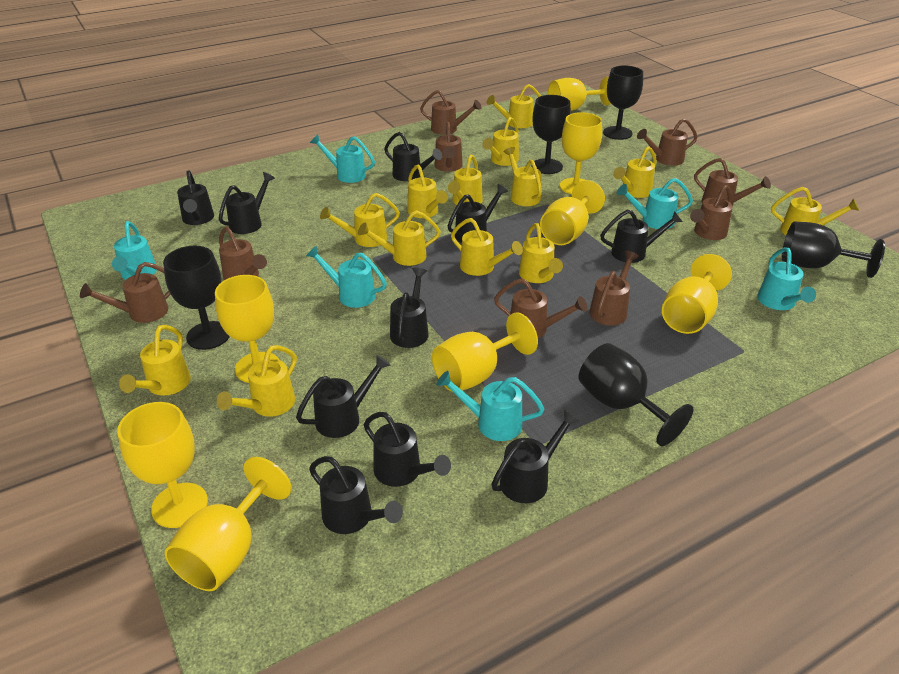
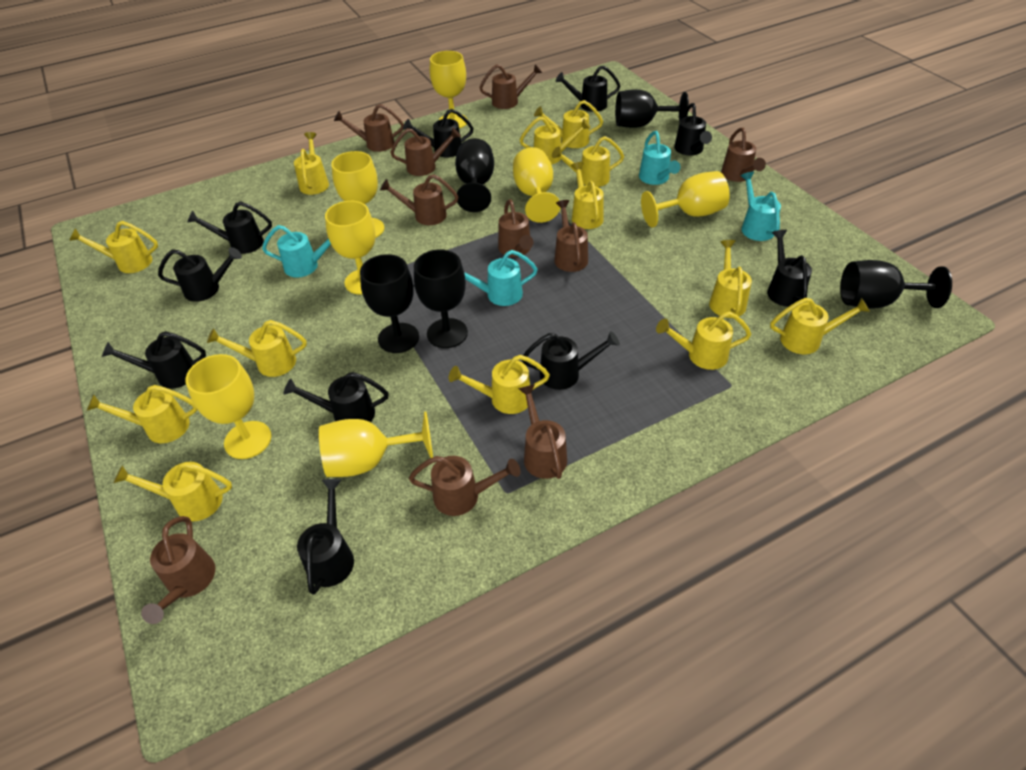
brown watering can: [80,262,171,323] [219,227,267,280] [420,90,482,135] [434,122,463,172] [494,278,587,338] [589,251,639,326] [637,118,698,166] [690,185,733,240] [694,158,771,206] = 9 -> [141,516,216,624] [334,104,404,152] [380,174,459,225] [390,127,461,176] [409,456,521,516] [479,64,542,109] [498,199,534,257] [518,384,567,479] [554,200,588,272] [721,127,766,182] = 10
turquoise watering can: [112,221,157,280] [306,246,387,308] [310,134,375,183] [436,371,544,441] [617,178,693,229] [757,248,816,310] = 6 -> [262,225,331,277] [464,250,538,306] [639,131,681,185] [740,172,781,241] = 4
yellow goblet: [117,402,208,528] [165,457,292,591] [215,275,279,383] [432,312,538,392] [540,180,605,245] [548,77,611,111] [560,112,602,194] [662,254,732,334] = 8 -> [185,354,271,459] [319,412,433,477] [325,201,375,295] [331,151,384,238] [430,51,468,129] [513,147,560,223] [641,171,730,227] = 7

